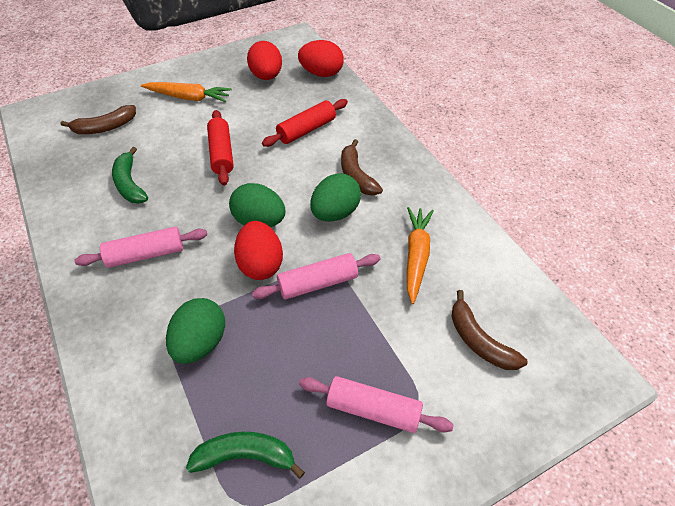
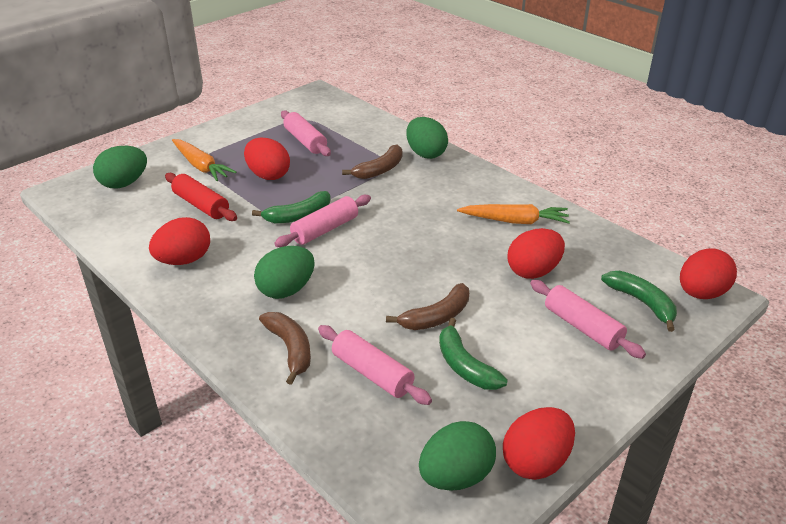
green banana: [112,147,148,203] [186,432,305,479] = 2 -> [252,191,331,224] [439,318,508,390] [601,271,677,332] = 3
green egg: [166,298,225,364] [229,183,285,227] [310,173,361,222] = 3 -> [93,146,147,189] [254,246,315,299] [406,117,448,159] [419,421,496,491] = 4
pink rolling pin: [74,227,207,268] [252,253,380,299] [299,376,454,433] = 3 -> [274,195,371,247] [281,111,331,156] [318,325,432,405] [530,280,646,359] = 4
red egg: [234,221,283,280] [247,41,282,80] [298,40,344,77] = 3 -> [149,217,210,265] [244,138,290,180] [503,407,575,480] [507,228,565,279] [680,248,737,299] = 5
red rolling pin: [207,110,234,186] [262,99,348,147] = 2 -> [165,173,237,221] = 1

